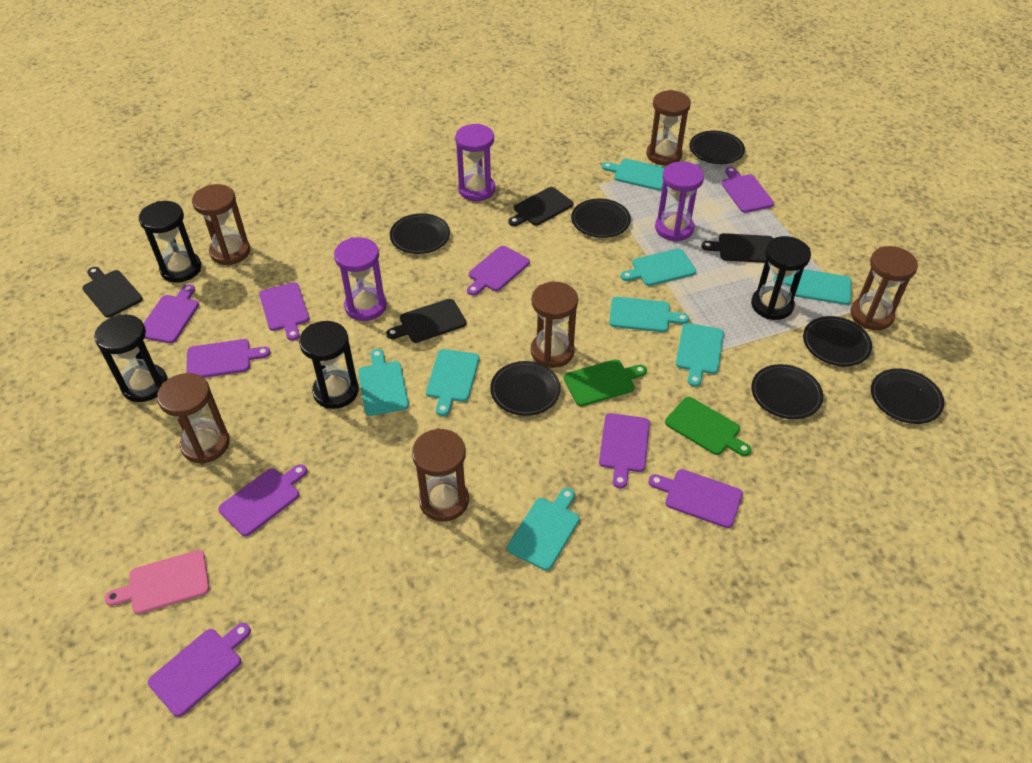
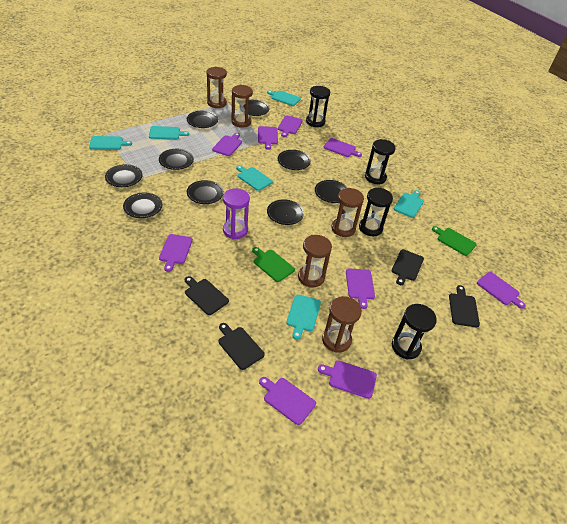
black plate: [390,213,450,254] [490,361,561,416] [571,198,631,238] [690,131,745,164] [751,364,823,419] [803,316,872,366] [871,368,944,424] = 7 -> [105,164,142,187] [123,193,162,218] [159,149,194,170] [187,111,218,128] [187,180,224,204] [243,100,269,116] [267,199,304,225] [278,150,311,170] [315,180,348,203] = 9
brown hourglass: [157,373,230,464] [192,184,250,266] [412,428,469,522] [531,282,578,368] [646,90,691,166] [850,246,918,330] = 6 -> [207,67,227,108] [231,85,253,128] [298,235,332,287] [322,296,362,353] [331,188,364,237] = 5
pink cutting board: [105,550,210,614] = 1 -> none = 0
purple hourglass: [334,237,387,321] [455,124,495,201] [655,162,704,242] = 3 -> [223,188,250,239] = 1
turquoise cutting board: [358,349,409,416] [426,349,480,416] [507,488,579,571] [602,159,665,191] [609,297,689,332] [621,249,696,286] [676,323,724,387] [773,269,851,305] = 8 -> [89,136,132,150] [149,126,189,140] [236,165,273,191] [267,90,301,106] [286,294,321,340] [394,190,424,218] = 6

